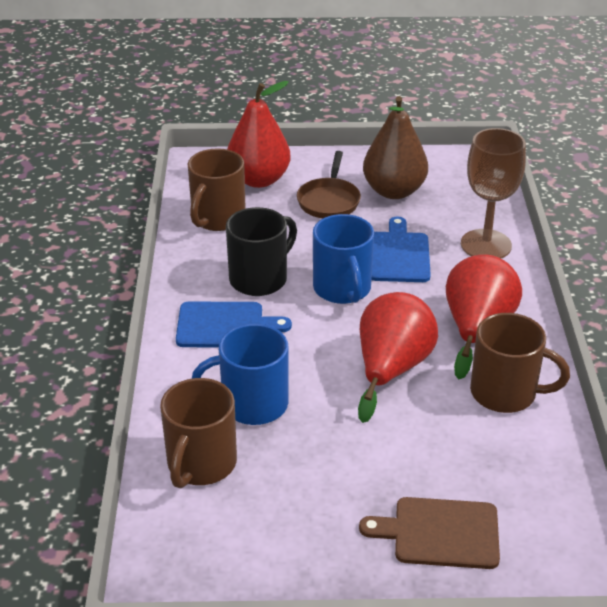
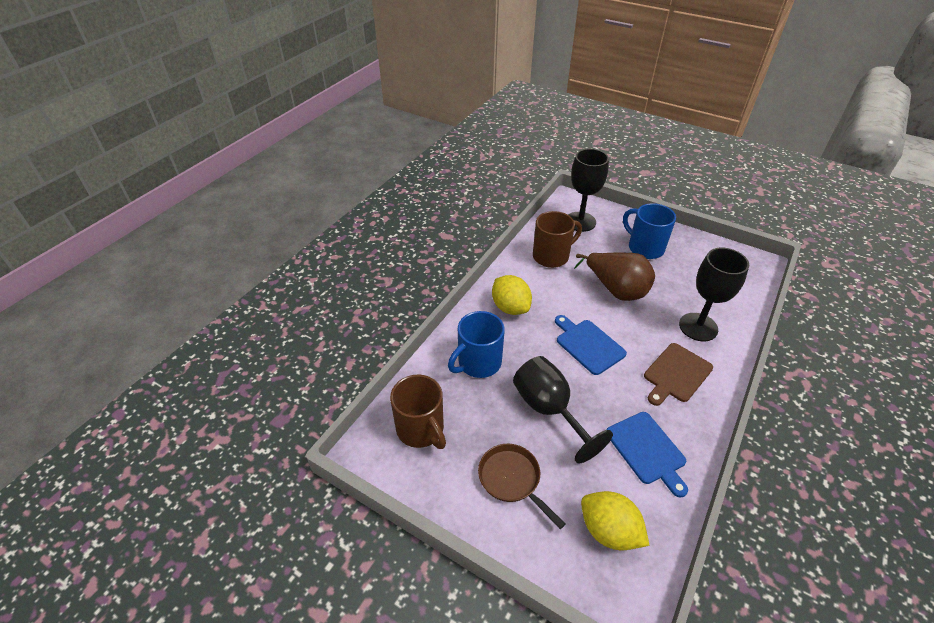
black goblet: none = 0 -> [513,356,613,463] [568,149,609,232] [679,248,749,341] = 3
black mug: [226,207,297,296] = 1 -> none = 0
brown goblet: [461,128,526,258] = 1 -> none = 0
brown mug: [160,378,237,488] [188,148,246,231] [470,313,570,413] = 3 -> [390,375,446,449] [533,211,582,268] = 2
red pear: [227,81,290,188] [358,292,438,423] [446,254,522,379] = 3 -> none = 0
yellow lemon: none = 0 -> [492,275,532,315] [581,491,650,550] = 2

